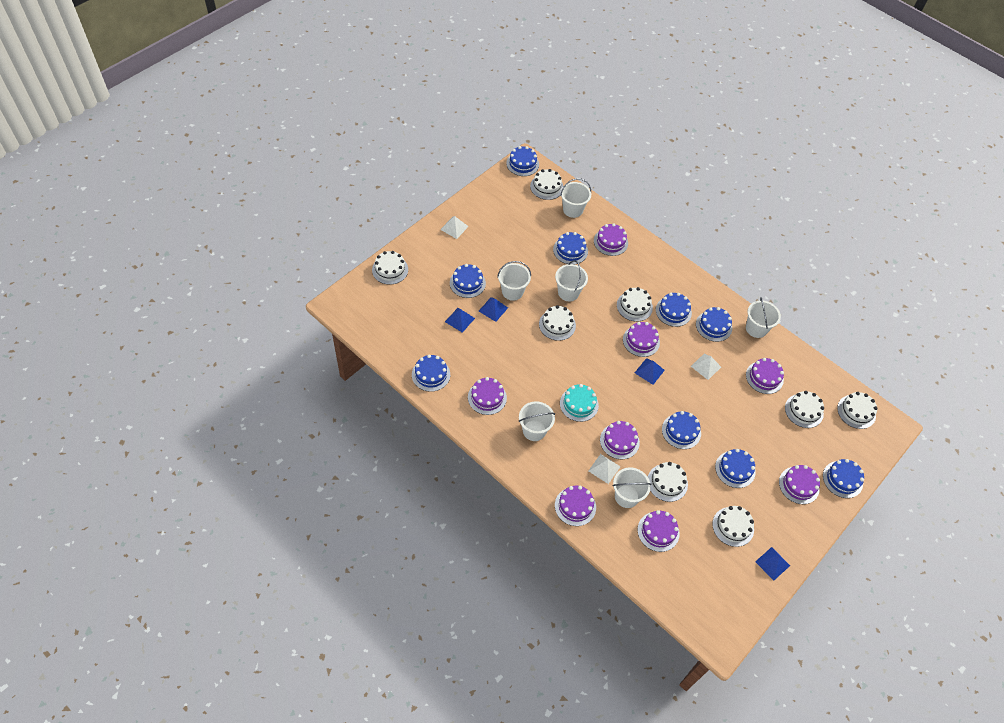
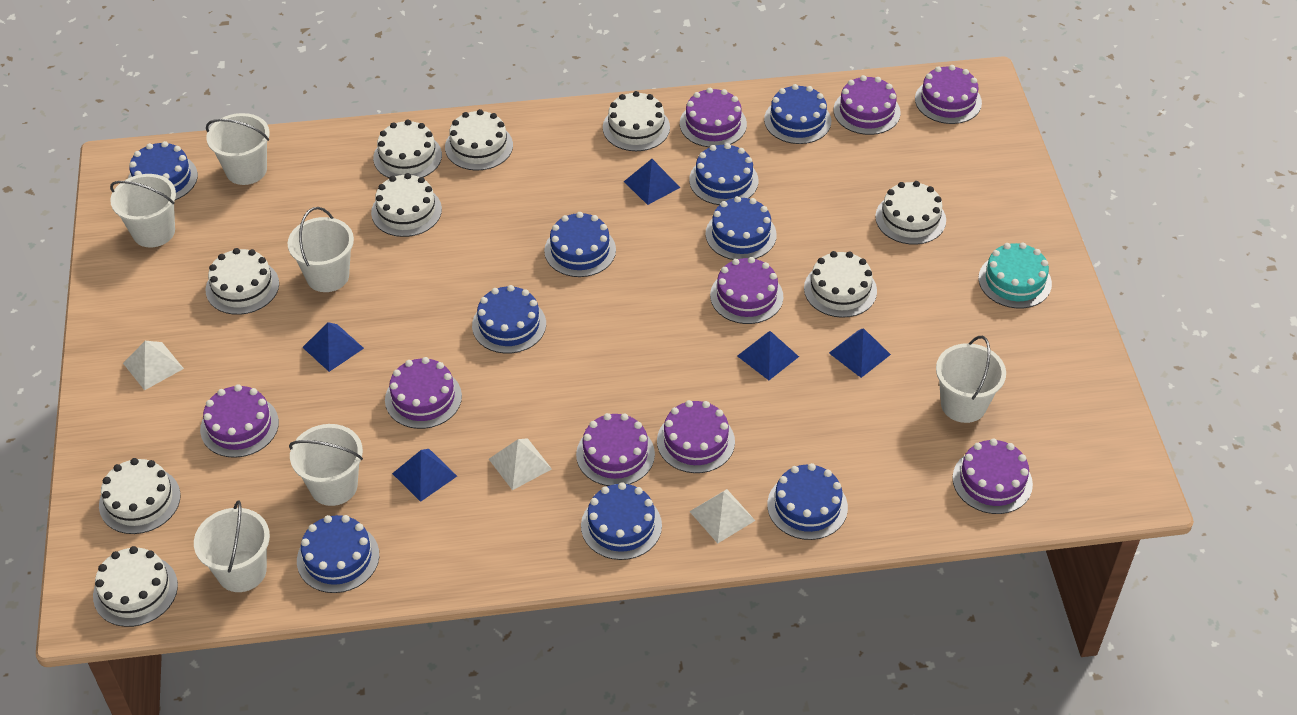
blue pyramid: [445,308,475,333] [479,297,508,322] [635,358,665,385] [755,547,790,581] = 4 -> [302,322,364,372] [392,449,457,502] [624,159,680,205] [737,331,799,380] [829,328,891,378] = 5
purple cake: [468,377,507,415] [555,486,596,526] [594,223,628,256] [600,421,640,459] [623,322,660,357] [638,510,680,552] [746,358,784,394] [779,465,820,504] = 8 -> [200,384,279,458] [385,357,462,429] [576,413,655,486] [657,400,735,473] [680,88,747,147] [710,257,783,324] [834,75,901,135] [915,65,982,124] [952,439,1033,514] = 9
white cake: [372,251,408,285] [530,169,563,200] [539,305,576,341] [617,287,653,322] [648,462,688,502] [712,506,754,547] [785,391,824,428] [837,392,878,429] = 8 -> [93,546,178,627] [99,458,181,534] [206,248,279,315] [371,173,442,237] [373,120,442,178] [445,109,513,170] [603,91,670,151] [804,251,877,318] [875,181,946,244] = 9

